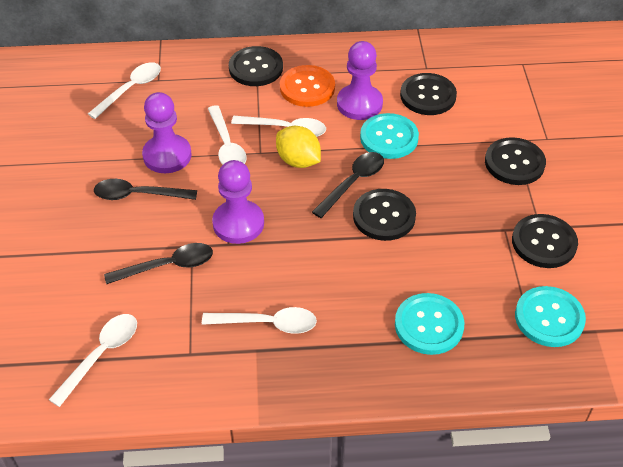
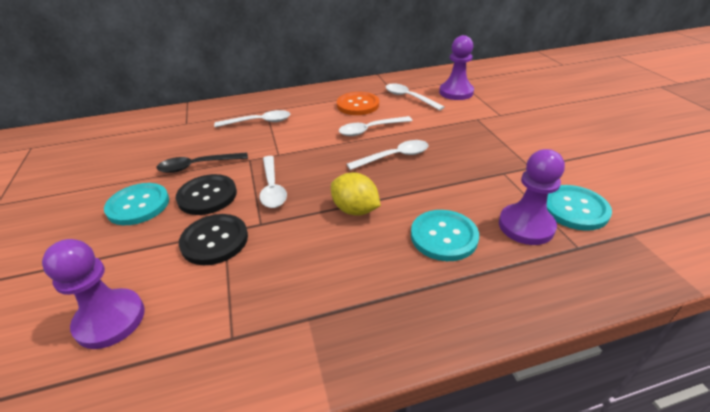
black button: [229,46,283,86] [353,189,416,241] [400,73,457,115] [485,137,546,185] [512,214,578,268] = 5 -> [176,174,237,215] [179,214,248,265] = 2
black spoon: [94,179,197,200] [104,243,213,284] [312,152,384,218] = 3 -> [156,152,248,173] = 1

